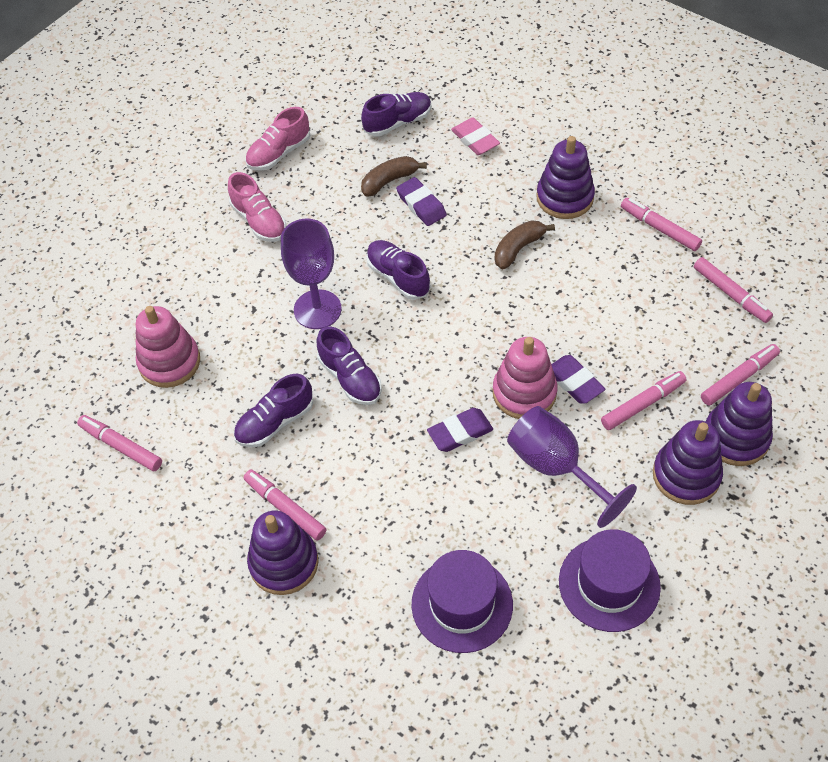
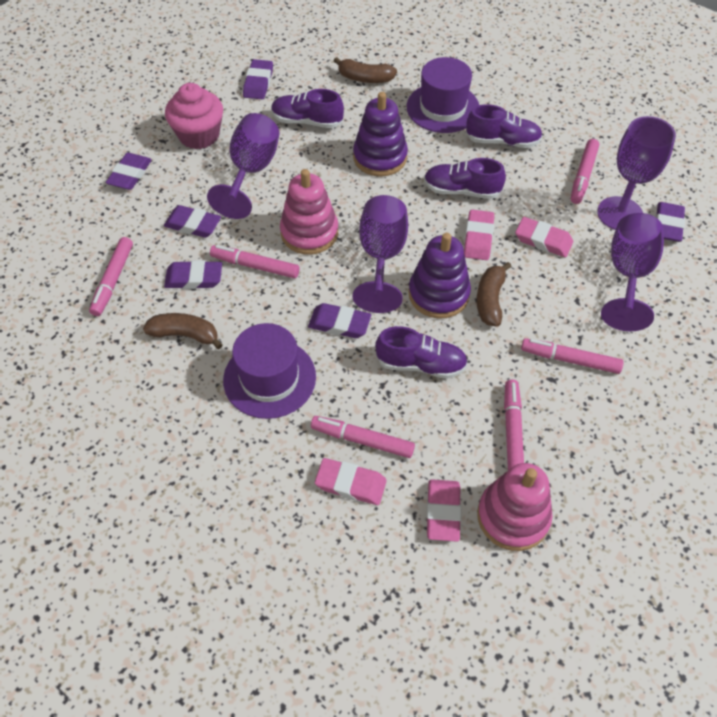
brown banana: [361,156,427,197] [495,220,555,269] = 2 -> [143,313,223,349] [334,57,397,83] [477,262,511,327] = 3
pink cupcake: none = 0 -> [165,83,223,149] = 1
pink eraser: [451,118,500,155] = 1 -> [315,458,387,505] [427,479,461,542] [464,210,494,260] [515,217,573,257] = 4
pink shoe: [228,172,286,242] [245,107,310,171] = 2 -> none = 0
purple eraser: [396,177,447,226] [427,408,493,452] [552,355,605,404] = 3 -> [106,153,152,190] [164,205,221,238] [164,260,222,289] [243,59,273,99] [308,303,371,338] [655,202,685,242] = 6
purple goblet: [281,219,342,329] [507,406,637,528] = 2 -> [207,113,280,219] [353,195,408,313] [597,116,676,230] [601,213,664,331] = 4
purple stacking toy: [247,511,319,595] [536,136,595,219] [653,420,723,505] [706,382,773,466] = 4 -> [353,92,408,176] [409,233,471,319] = 2

